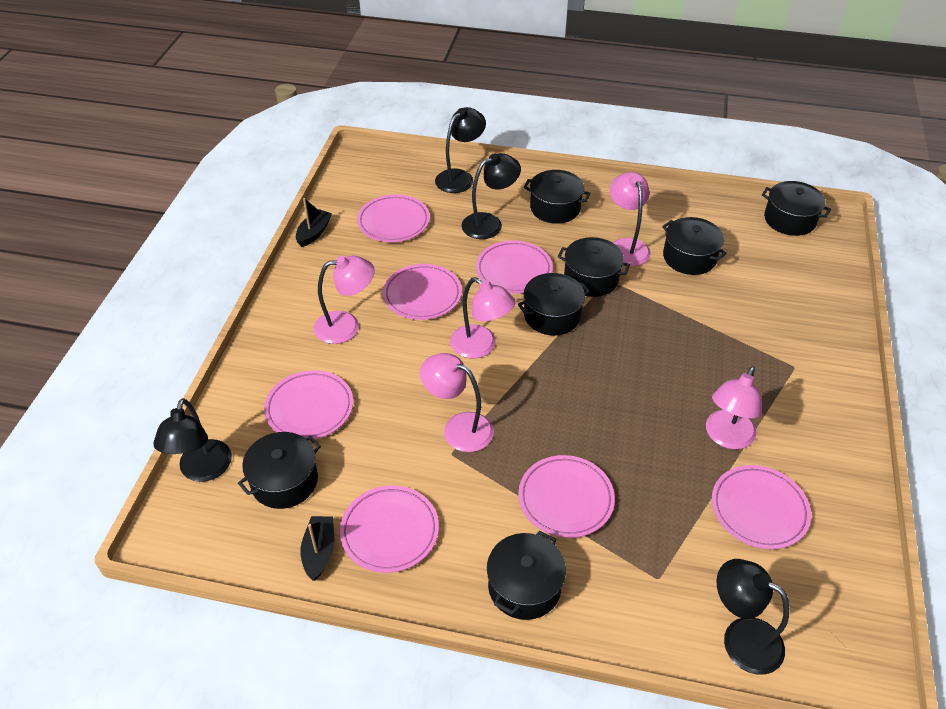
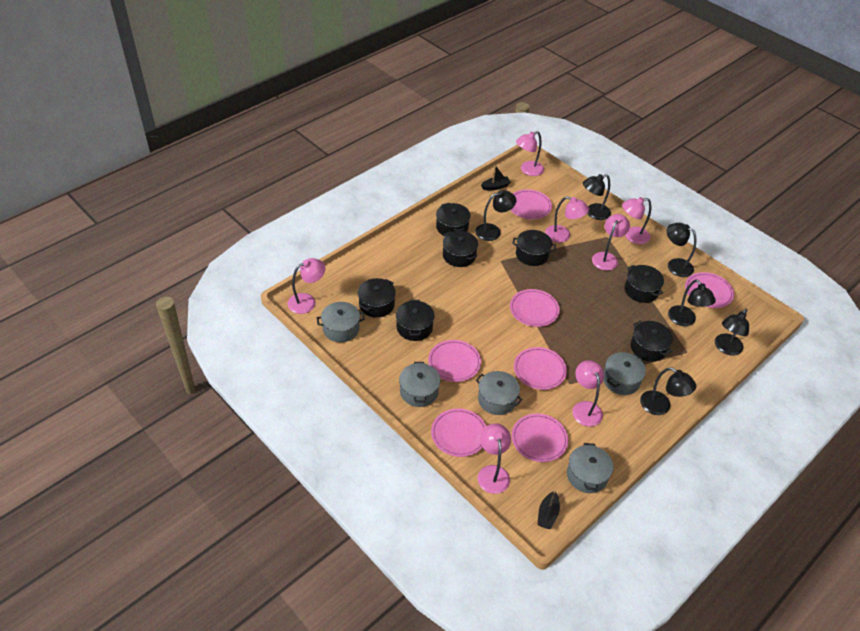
black lamp: [154,398,232,482] [435,107,486,193] [461,153,521,239] [717,559,789,675] = 4 -> [475,190,516,241] [583,174,611,220] [640,367,696,415] [667,223,697,277] [668,279,716,326] [715,309,749,356] = 6
grey pot: none = 0 -> [317,302,365,342] [399,362,440,407] [476,371,523,415] [567,443,613,493] [603,352,646,395] = 5
pink lamp: [314,256,375,344] [420,353,494,452] [450,277,516,359] [610,172,651,266] [706,366,762,449] = 5 -> [288,258,325,314] [478,423,511,494] [516,131,544,176] [545,196,589,243] [572,360,604,427] [592,214,630,270] [622,197,651,244] = 7

